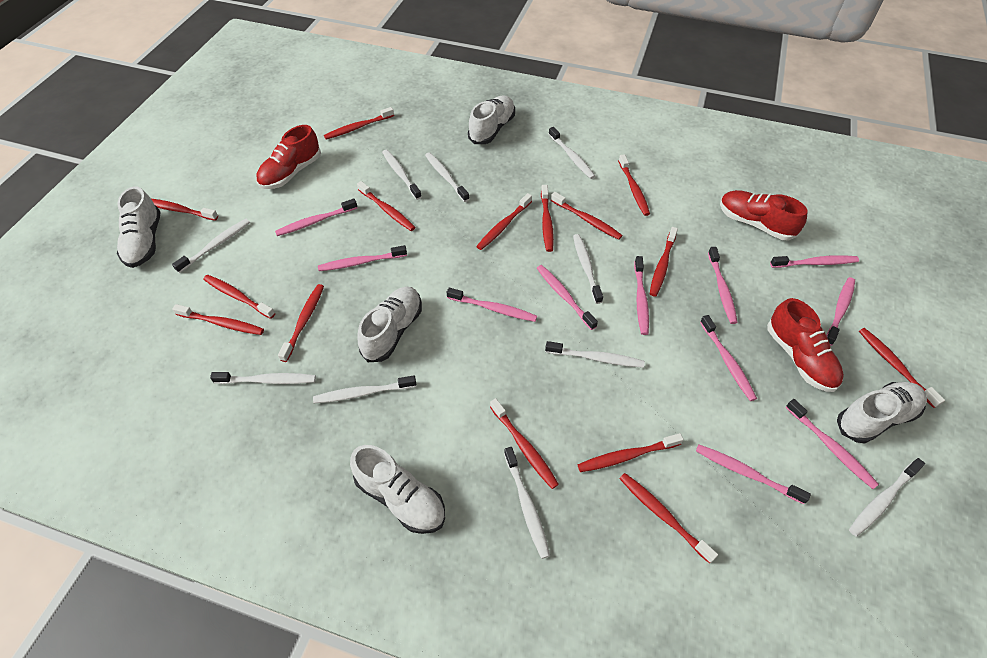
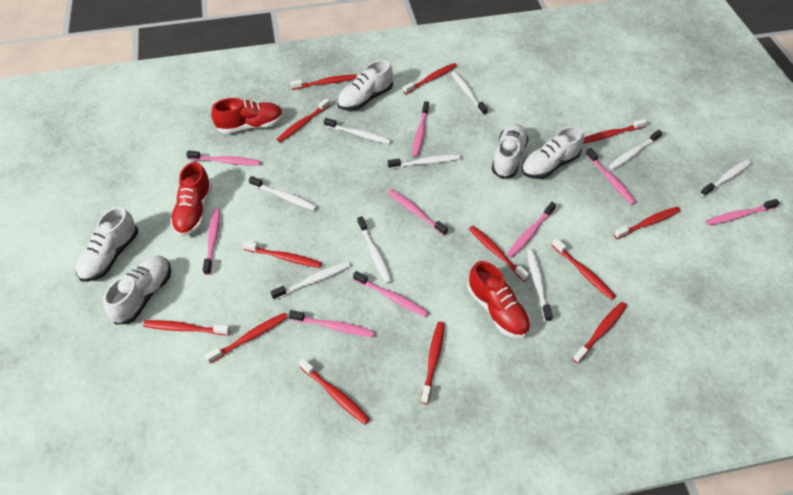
pink toothbrush: [275,198,357,236] [318,245,407,271] [447,288,537,322] [537,265,598,330] [634,256,649,335] [696,445,811,504] [700,315,757,401] [708,247,738,324] [770,255,859,268] [786,399,879,489] [826,277,855,346] = 11 -> [186,151,260,166] [203,208,220,275] [289,310,375,337] [353,271,428,317] [388,189,448,236] [412,101,429,157] [507,202,556,258] [586,148,636,205] [706,199,780,225] = 9
red toothbrush: [151,199,218,221] [172,304,264,335] [203,275,275,319] [278,284,324,362] [324,107,394,140] [357,181,415,231] [476,193,532,250] [490,398,559,489] [541,185,554,252] [551,192,623,240] [578,433,684,472] [618,154,650,216] [619,473,718,564] [650,227,678,297] [859,328,945,408] = 15 -> [143,320,230,335] [205,313,288,363] [242,241,322,268] [276,98,330,142] [290,74,357,90] [298,358,370,424] [403,63,457,94] [421,322,445,404] [469,226,530,282] [552,238,616,300] [573,302,627,363] [583,119,647,144] [614,207,681,239] = 13
white toothbrush: [172,219,250,273] [210,372,316,384] [313,375,416,403] [382,150,422,200] [425,152,469,202] [504,447,550,559] [545,341,645,368] [549,127,595,179] [573,234,603,304] [849,458,925,537] = 10 -> [249,176,317,211] [270,261,350,300] [324,118,391,144] [357,216,392,284] [388,154,461,169] [451,71,488,115] [527,249,553,322] [609,130,663,170] [700,159,752,197] = 9

